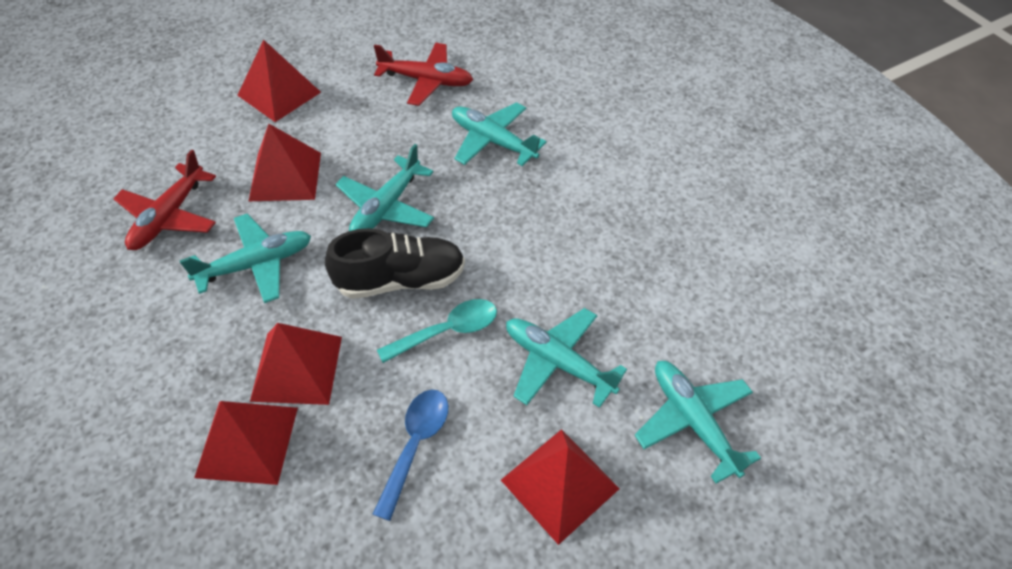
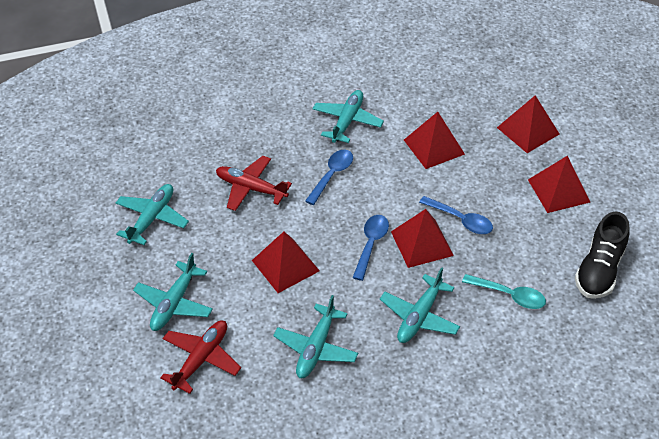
blue spoon: [373,390,448,521] = 1 -> [305,150,353,205] [352,215,389,281] [419,196,493,234] = 3

